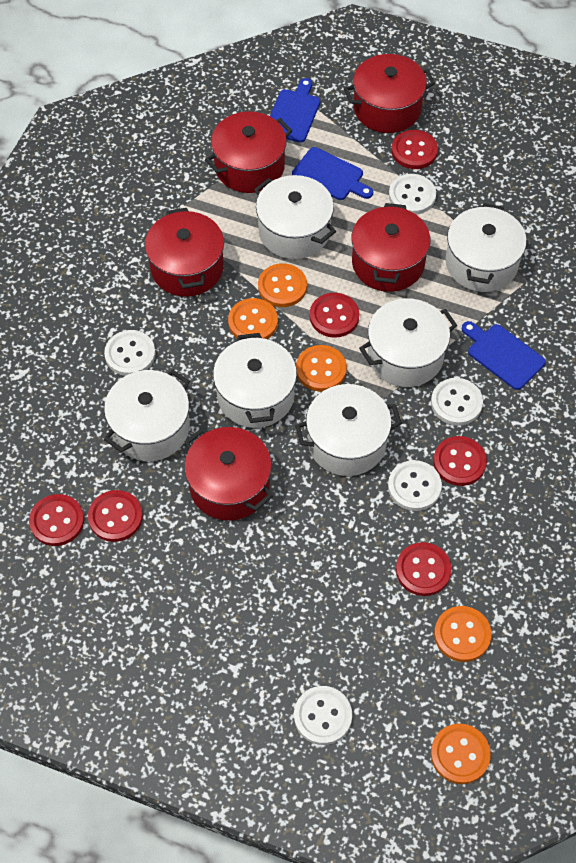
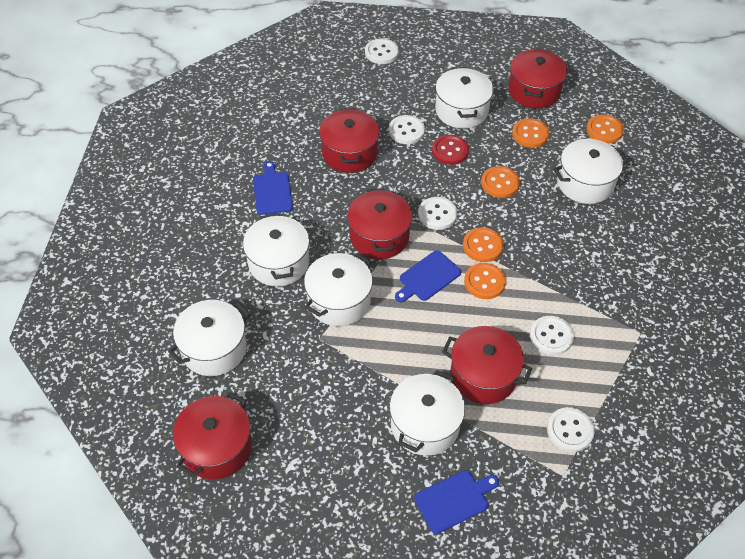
red button: [29,494,84,546] [88,490,143,542] [310,293,359,338] [391,130,438,169] [396,542,452,596] [433,436,487,486] = 6 -> [432,135,469,165] = 1

